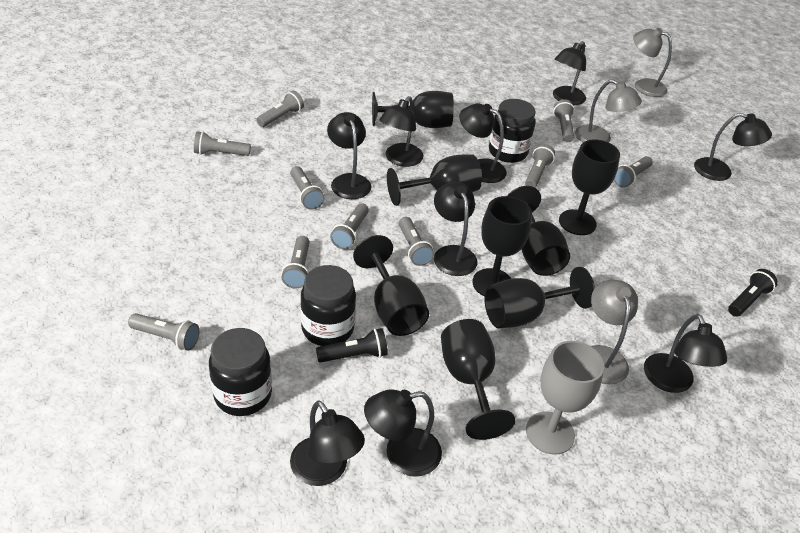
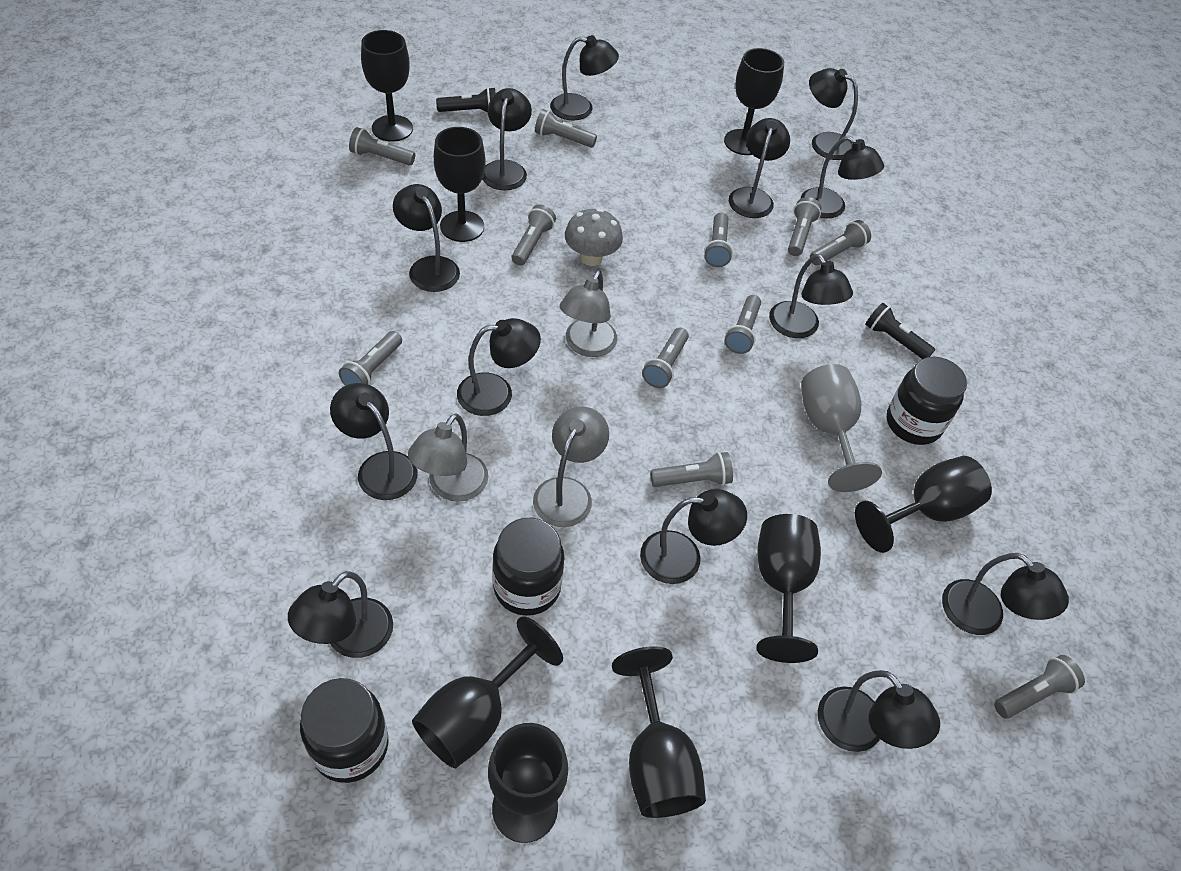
black lamp: [290,400,365,486] [327,112,371,199] [364,389,442,477] [379,96,424,167] [434,182,478,276] [459,104,507,183] [553,41,586,105] [644,314,728,393] [694,113,772,181] = 9 -> [288,571,393,658] [330,383,418,500] [393,184,460,292] [457,318,541,416] [482,88,532,190] [550,35,619,120] [640,489,747,584] [729,118,790,218] [769,254,853,338] [801,136,884,218] [809,68,858,160] [818,670,940,752] [942,553,1069,635] = 13
grey flashlight: [128,313,199,351] [194,131,251,156] [256,91,304,127] [282,236,310,288] [290,166,325,210] [330,203,369,249] [399,217,434,266] [525,144,555,188] [553,99,575,142] [614,156,653,188] = 10 -> [339,331,402,386] [349,127,415,166] [512,205,556,266] [535,109,597,148] [642,328,689,388] [650,452,733,487] [704,213,733,267] [725,295,761,354] [788,197,821,256] [810,220,871,266] [994,655,1085,719] = 11
grey mushroom: none = 0 -> [565,208,623,266] = 1

